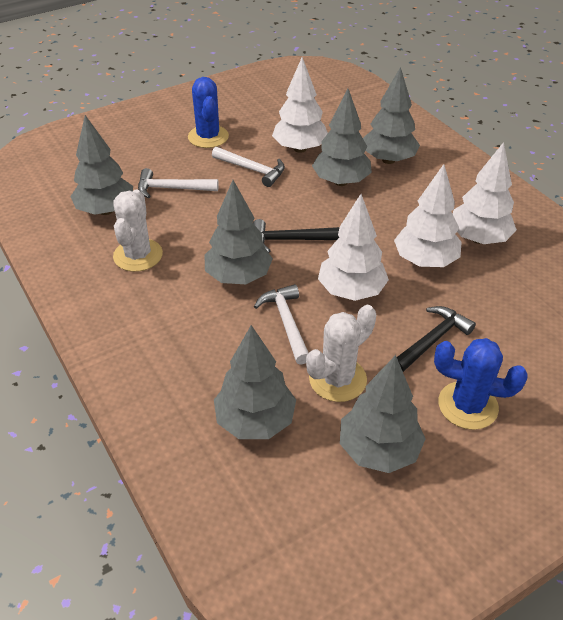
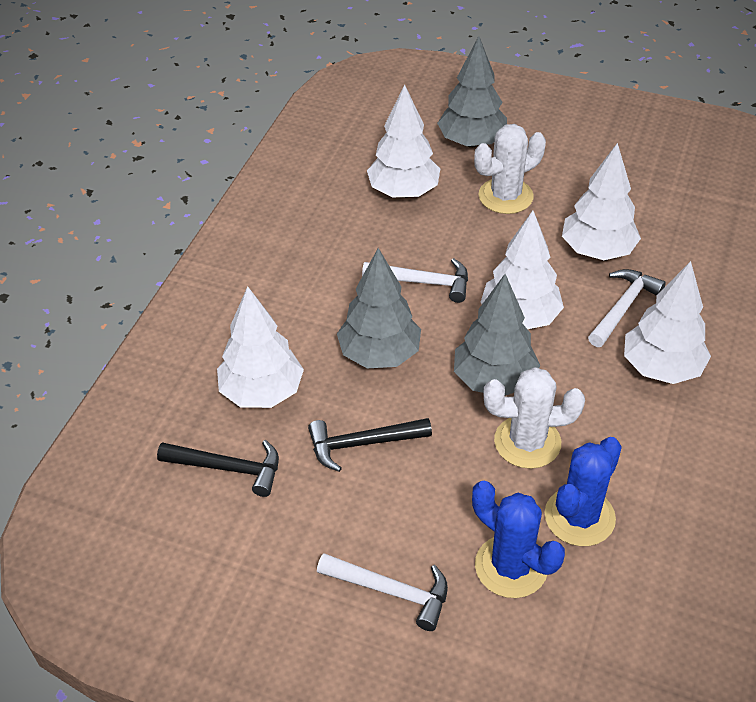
grey tree: [70,115,133,215] [204,180,273,284] [214,325,296,439] [312,89,372,186] [340,355,426,473] [363,67,420,164] = 6 -> [337,248,421,368] [437,36,507,148] [454,274,540,396] = 3
white tree: [272,57,328,153] [318,194,389,301] [394,164,462,267] [453,142,517,244] = 4 -> [217,286,304,408] [367,85,440,198] [481,211,564,329] [562,143,641,260] [624,261,711,384] = 5

